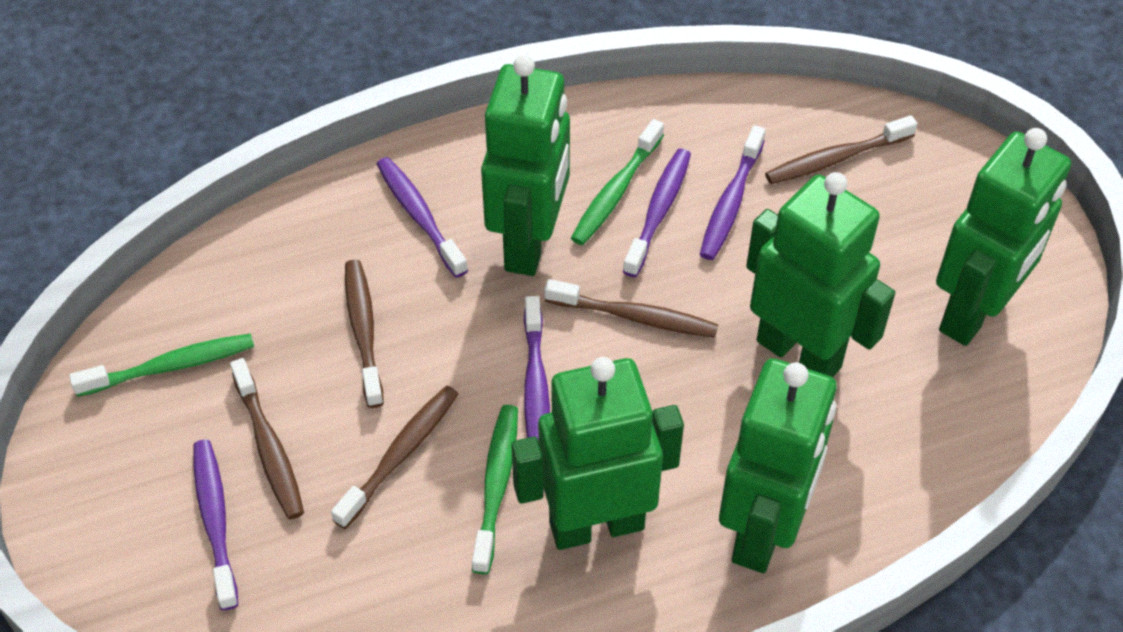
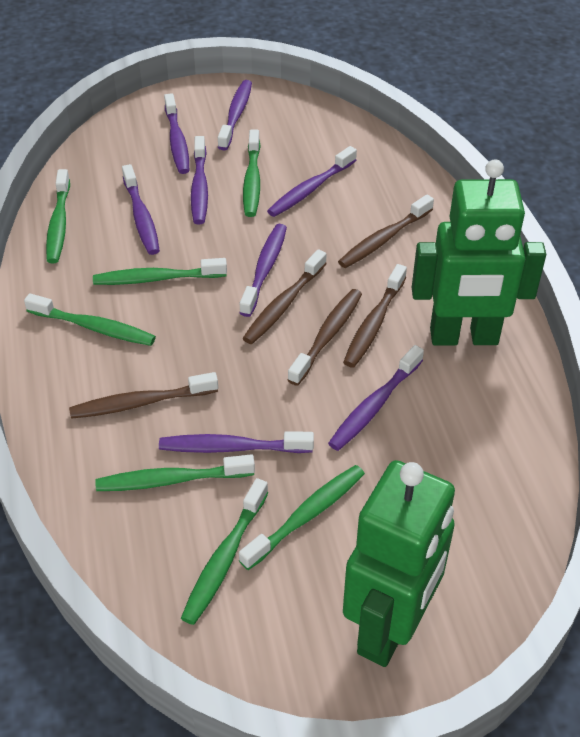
green robot: [481,55,570,276] [511,357,684,550] [719,358,837,573] [746,172,895,377] [936,128,1071,346] = 5 -> [343,460,455,667] [412,159,546,345] = 2
green toothbrush: [69,334,254,397] [472,405,518,574] [571,119,664,245] = 3 -> [24,293,156,346] [46,169,70,263] [93,258,227,285] [95,454,255,491] [181,478,269,625] [239,465,365,570] [243,129,261,217] = 7
purple toothbrush: [193,440,238,610] [377,157,468,278] [524,296,550,442] [623,149,691,277] [700,125,766,260] = 5 -> [122,164,160,255] [159,431,314,453] [164,93,189,174] [191,136,208,224] [218,80,252,150] [239,224,287,317] [267,146,357,217] [328,345,424,451] = 8

